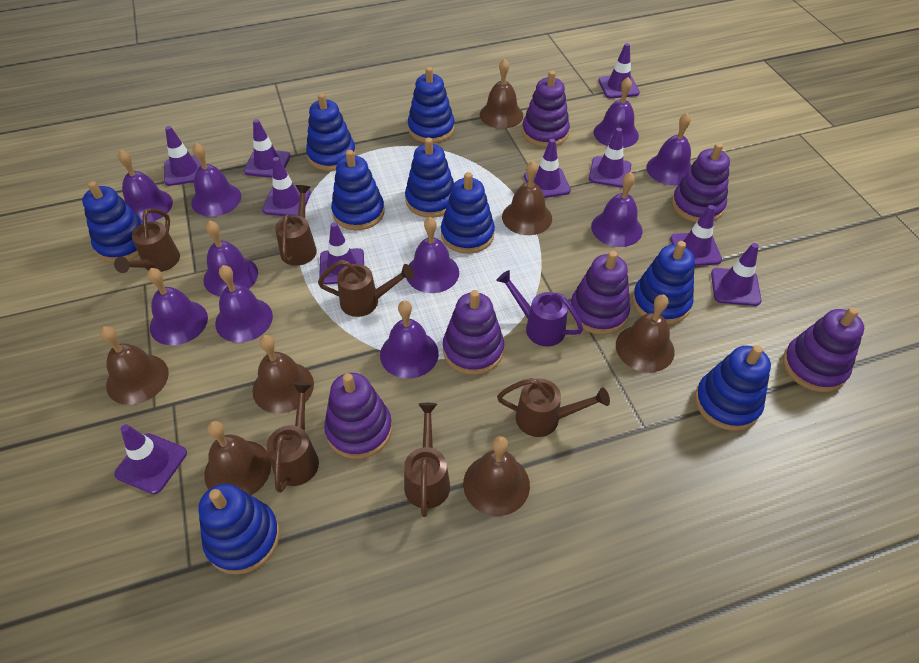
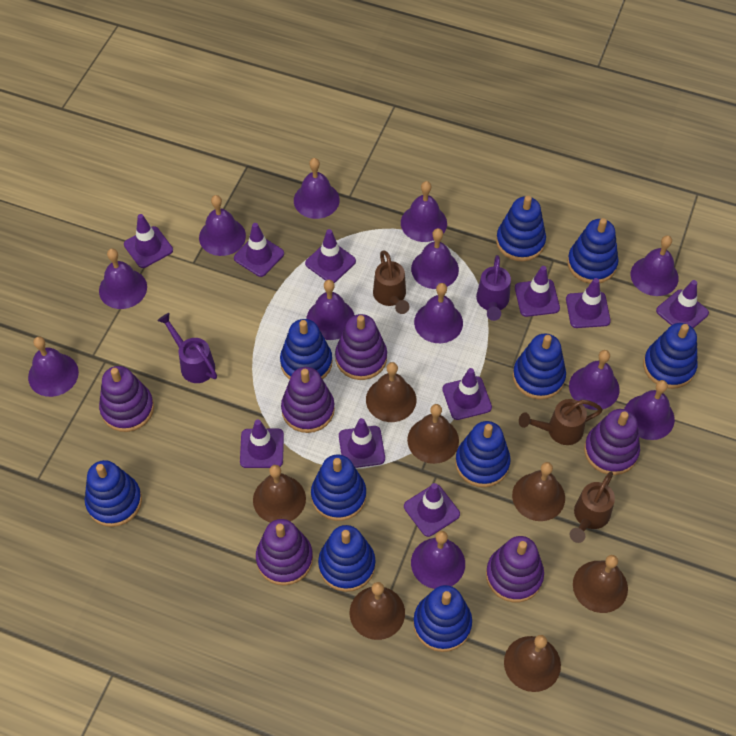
blue stacking toy: [82,181,143,263] [198,484,280,575] [306,93,356,171] [331,150,385,230] [405,138,454,218] [408,67,455,143] [441,172,495,254] [632,241,695,324] [695,345,771,431] = 9 -> [85,460,142,527] [280,319,332,380] [311,455,366,521] [318,525,376,592] [413,585,472,652] [455,421,511,487] [496,196,546,261] [513,333,566,400] [567,218,619,284] [643,323,698,389] = 10
brown watering can: [114,208,180,273] [267,383,319,493] [275,185,317,266] [318,260,414,317] [404,403,450,517] [497,378,610,437] = 6 -> [373,250,409,314] [519,399,603,445] [570,472,615,543] = 3
purple bell: [118,149,173,222] [148,268,208,345] [191,143,241,217] [203,220,258,296] [215,265,273,342] [380,301,439,379] [406,217,459,293] [591,172,642,247] [594,77,639,148] [646,113,692,186] = 10 -> [28,336,79,397] [99,248,147,309] [199,195,246,256] [294,158,340,219] [306,280,354,340] [401,181,447,242] [411,228,459,289] [411,531,465,589] [414,283,463,343] [569,350,620,410] [624,380,675,440] [631,235,679,296] = 12
purple watering can: [496,270,583,346] = 1 -> [157,313,217,383] [476,255,511,321] = 2

